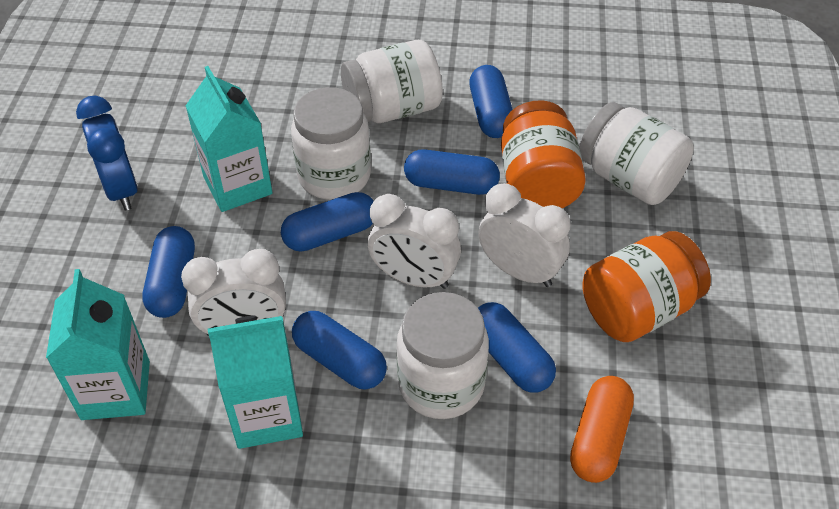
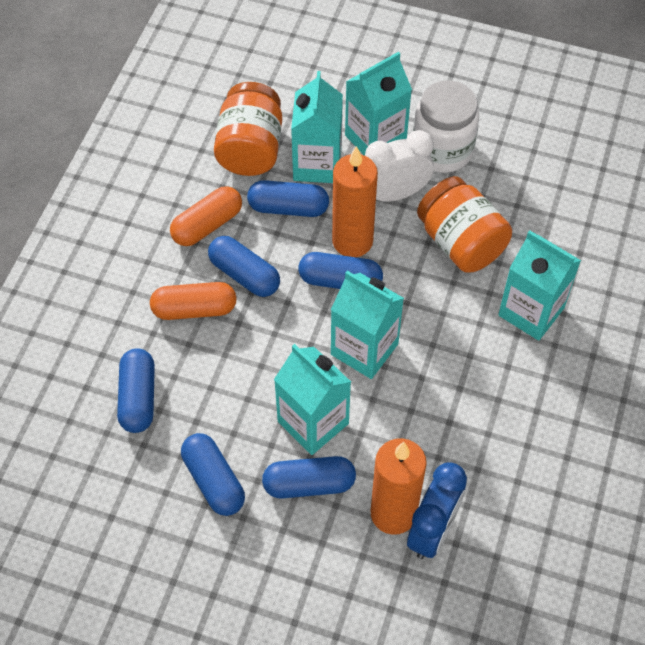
orange candle: none = 0 -> [332,146,378,257] [371,438,427,535] = 2
orange capsule: [570,376,634,483] = 1 -> [150,282,237,320] [170,186,242,246] = 2
turquoise carton: [46,269,150,420] [186,66,272,212] [208,316,303,449] = 3 -> [274,344,351,455] [291,71,343,183] [331,271,404,379] [345,52,412,156] [498,230,581,341] = 5
white clock: [181,249,286,336] [368,194,461,289] [478,183,570,287] = 3 -> [365,130,434,202] = 1
white jar: [291,87,371,200] [341,40,443,123] [396,292,489,419] [579,102,694,205] = 4 -> [413,80,479,173] = 1

